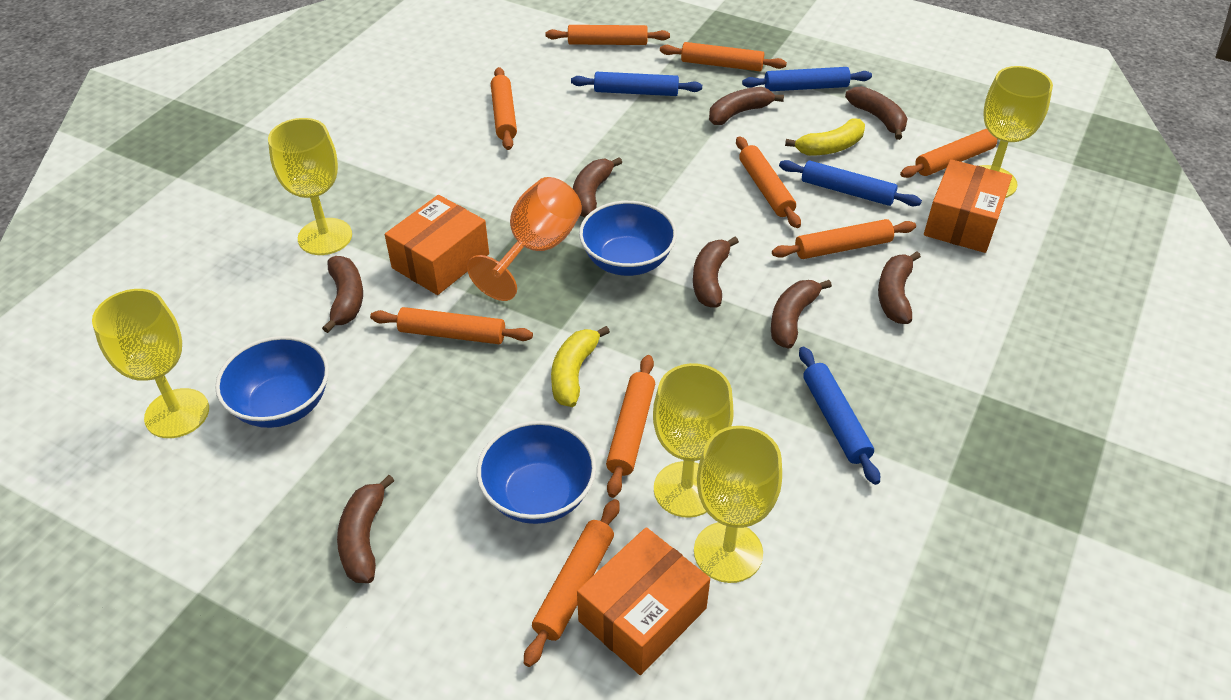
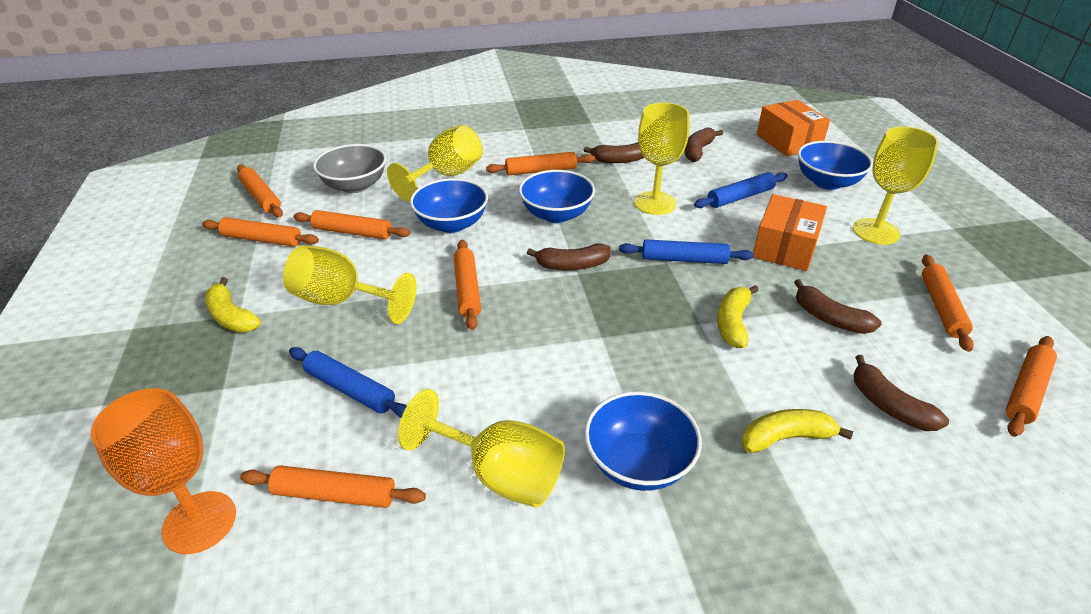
blue bowl: [215,336,329,428] [477,421,596,524] [579,201,677,276] = 3 -> [410,178,488,233] [519,170,595,223] [584,391,702,491] [798,141,873,190] = 4
blue rolling pin: [571,72,702,96] [742,67,872,91] [779,160,922,206] [799,347,880,485] = 4 -> [289,347,407,418] [619,239,754,264] [694,172,788,208] = 3
brown banana: [322,256,363,333] [337,475,395,583] [573,157,622,217] [693,237,739,308] [709,87,784,125] [771,280,832,349] [845,86,908,140] [878,251,921,324] = 8 -> [527,243,611,270] [584,142,645,163] [685,127,723,162] [794,279,881,334] [854,355,949,431] = 5
grey bowl: none = 0 -> [313,144,386,193] = 1
orange box: [385,195,489,295] [577,527,710,675] [924,159,1012,253] = 3 -> [753,194,827,271] [756,100,830,156] = 2
orange rolling pin: [370,307,533,344] [491,67,517,150] [524,499,620,667] [545,25,670,45] [606,355,655,498] [660,42,787,71] [736,136,801,228] [772,219,916,259] [900,129,997,178] = 9 -> [202,217,319,247] [237,164,283,217] [240,465,426,508] [293,210,410,239] [454,240,481,330] [486,152,595,175] [922,255,974,352] [1006,336,1057,437] = 8
yellow banana: [551,326,610,407] [785,118,865,156] = 2 -> [205,277,261,333] [718,285,759,348] [741,409,853,453] = 3

